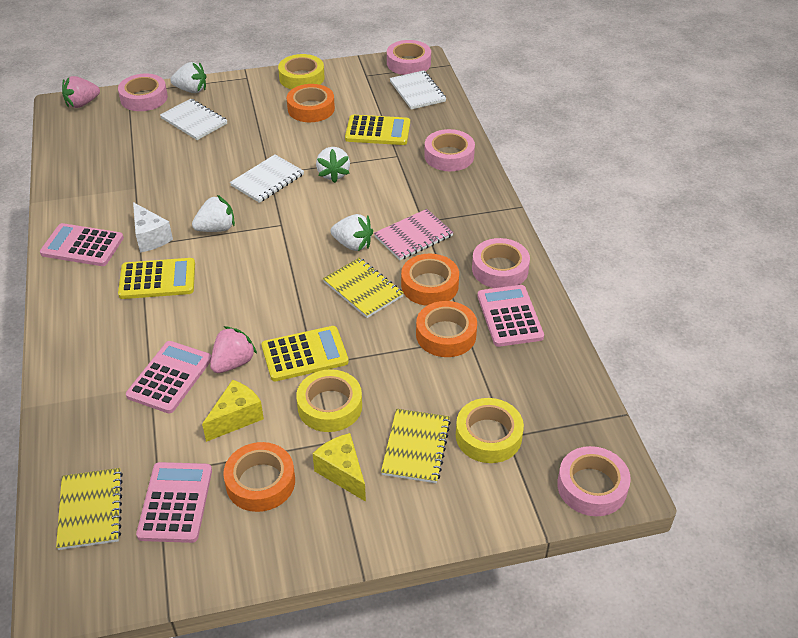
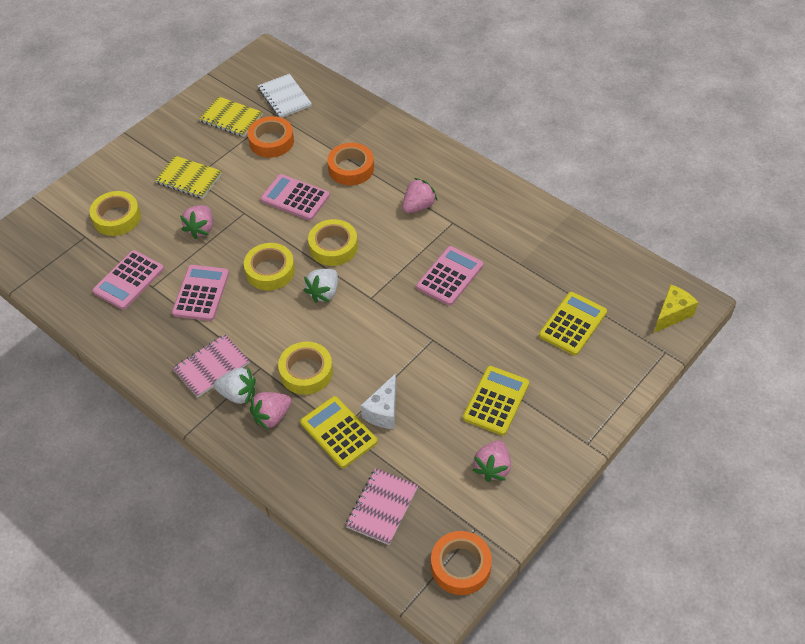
orange tape: [223,442,295,512] [287,84,335,122] [401,254,459,306] [416,301,477,357] = 4 -> [248,116,294,158] [327,143,374,185] [431,531,492,595] = 3
pink notebook: [374,209,454,260] = 1 -> [172,334,250,398] [345,468,419,545] = 2
pink strawberry: [62,76,100,108] [210,326,257,373] = 2 -> [180,205,213,239] [250,392,292,430] [402,178,437,213] [473,440,511,482] = 4
pink tape: [118,74,168,111] [387,40,431,75] [424,129,475,171] [472,238,530,288] [557,446,631,516] = 5 -> none = 0
white notebook: [160,99,228,140] [230,155,304,203] [390,70,446,110] = 3 -> [258,74,312,118] = 1
white strawberry: [170,62,206,93] [192,195,235,232] [316,147,350,183] [331,214,373,251] = 4 -> [214,368,256,405] [304,269,338,303] = 2
yellow cheese: [202,380,264,442] [313,433,366,502] = 2 -> [654,284,698,333] = 1
yellow notebook: [56,468,123,550] [323,258,404,318] [381,409,451,483] = 3 -> [155,156,222,199] [199,96,263,137] = 2
yellow tape: [278,54,325,89] [296,369,362,432] [456,398,524,463] = 3 -> [90,191,141,236] [244,243,295,291] [278,342,333,395] [308,219,358,266] = 4

